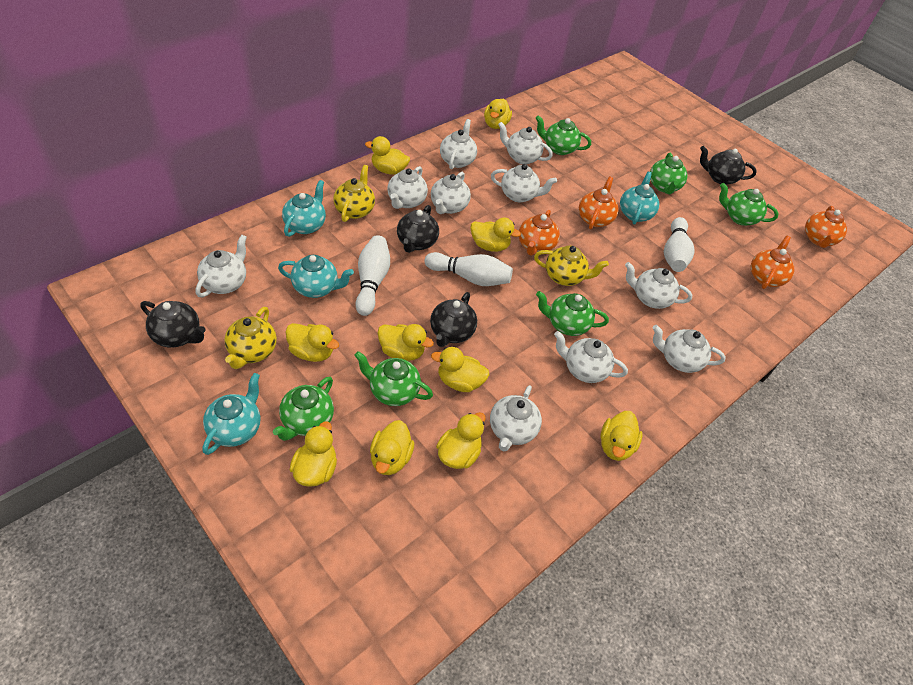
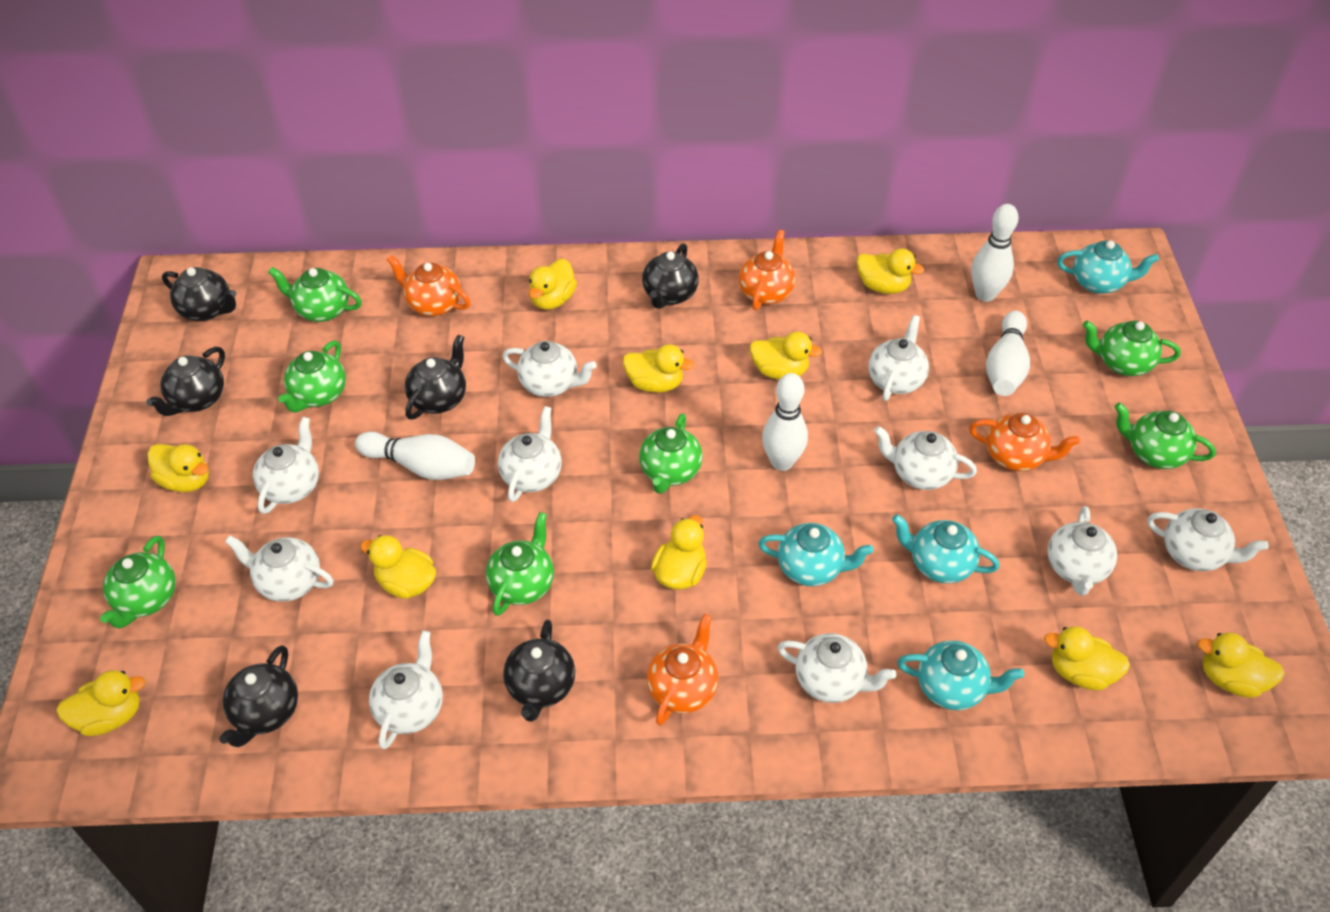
black teapot: [140,301,206,348] [397,205,439,253] [430,292,477,347] [700,146,757,185] = 4 -> [146,347,225,416] [162,267,236,321] [219,645,298,747] [405,335,466,419] [503,619,575,722] [642,243,699,309] = 6
green teapot: [273,377,334,441] [354,351,433,406] [536,115,591,155] [536,291,609,336] [650,152,688,194] [719,183,779,226] = 6 -> [100,536,176,629] [268,267,362,322] [278,341,346,412] [486,512,554,616] [639,413,703,494] [1083,321,1181,376] [1114,403,1216,469] = 7
white bowling pin: [355,235,390,316] [424,252,513,286] [664,217,695,272] = 3 -> [355,432,475,480] [762,373,808,471] [971,204,1019,302] [986,311,1030,396] = 4
yellow teapot: [224,307,277,369] [333,165,375,222] [534,245,609,286] = 3 -> none = 0

